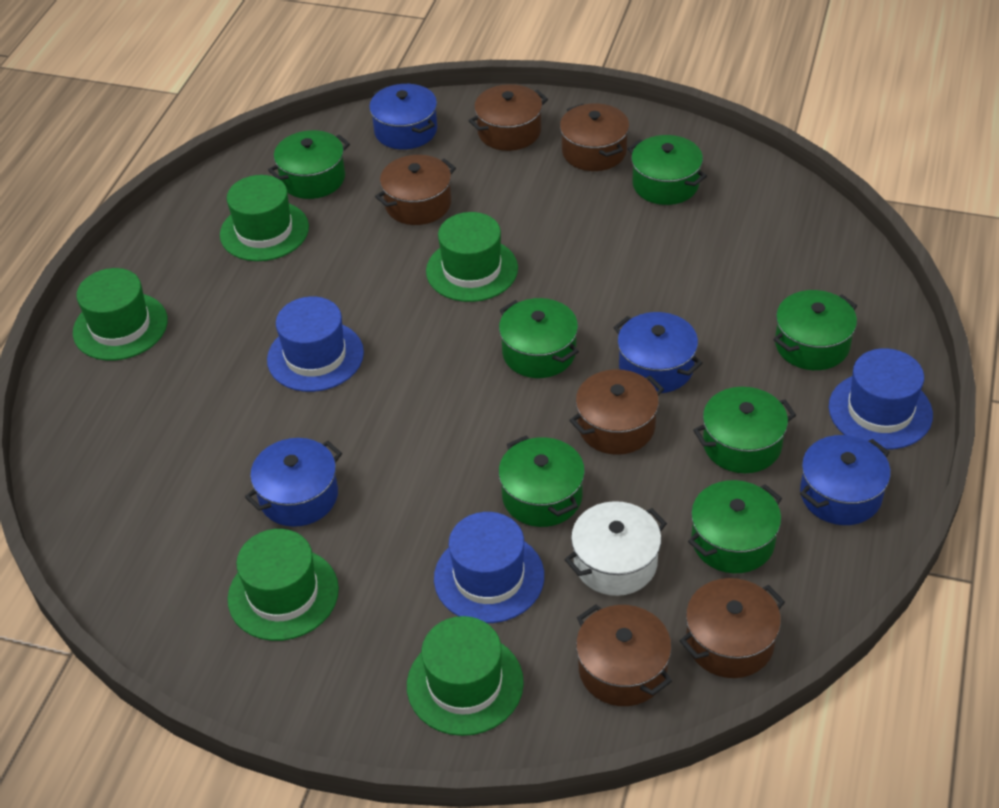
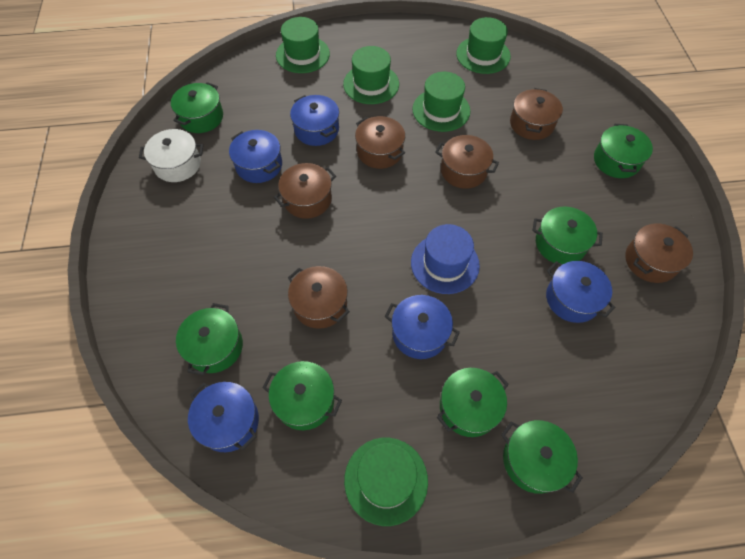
blue hat: [267,297,364,392] [434,512,544,623] [829,348,933,450] = 3 -> [411,224,480,294] = 1
blue pot: [245,438,342,527] [369,84,437,149] [613,312,703,393] [800,435,891,525] = 4 -> [188,382,259,452] [229,130,282,183] [290,95,339,146] [385,295,460,359] [546,261,615,323] = 5

